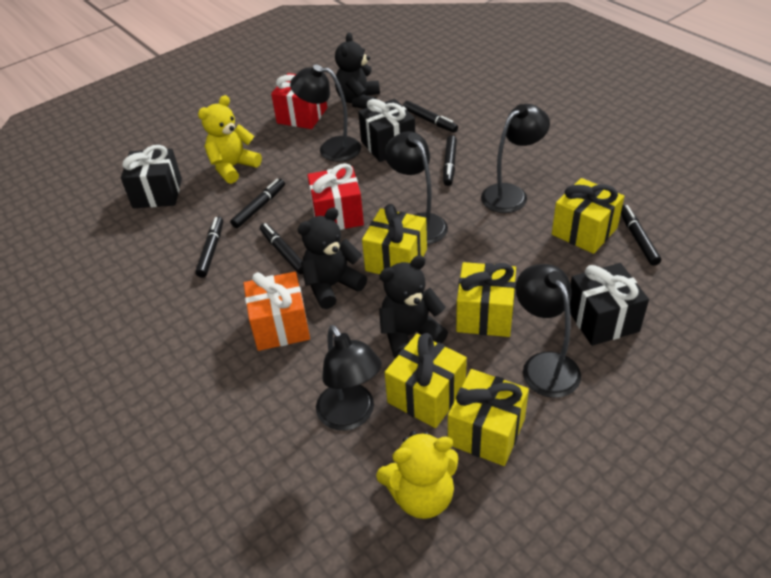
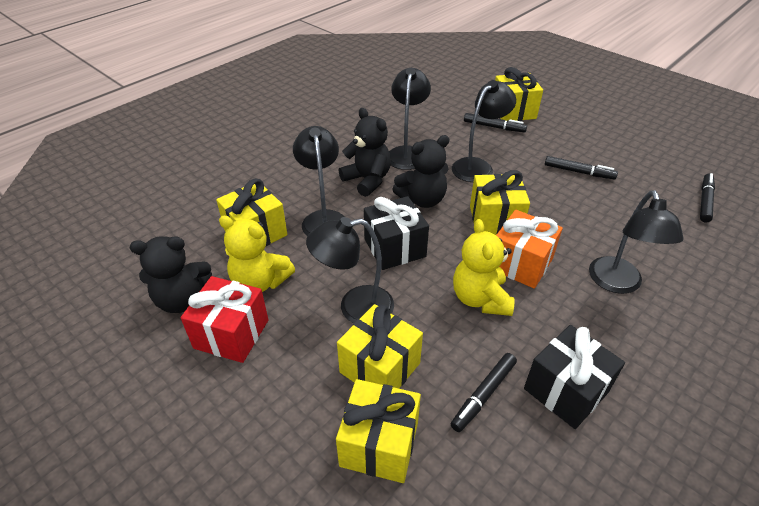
black gift: [121,145,182,208] [358,99,415,162] [570,263,649,346] = 3 -> [364,196,429,270] [524,325,625,429] = 2
black marker: [195,217,223,278] [230,179,285,228] [260,223,303,274] [403,101,458,133] [443,135,457,186] [621,205,661,266] = 6 -> [451,353,517,432] [464,113,527,132] [545,156,618,179] [700,173,715,223] = 4
red gift: [271,73,327,129] [308,163,364,230] = 2 -> [181,276,268,363] = 1

